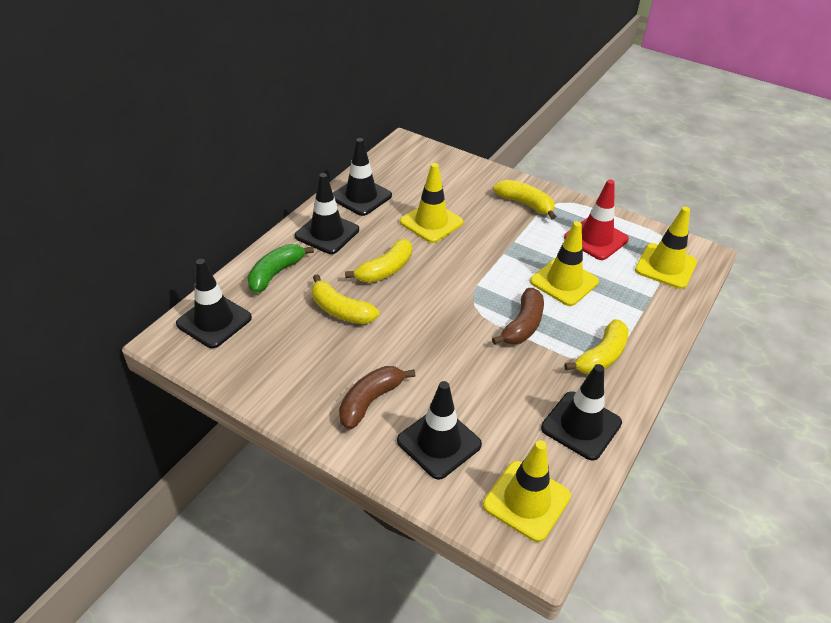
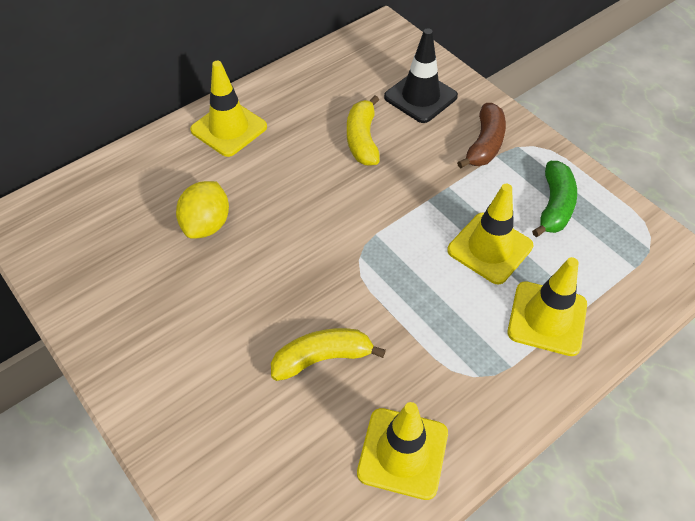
black traffic cone: [176,259,252,348] [295,173,359,254] [333,138,392,216] [397,381,482,480] [541,364,622,461] = 5 -> [384,28,458,123] = 1
brown banana: [339,366,415,430] [492,288,544,345] = 2 -> [457,103,506,169] = 1
red traffic cone: [564,179,629,260] = 1 -> none = 0
yellow banana: [312,274,379,324] [345,239,412,283] [493,180,556,220] [564,319,629,374] = 4 -> [271,328,386,381] [347,95,380,166] = 2
yellow lemon: none = 0 -> [176,181,229,239] = 1

